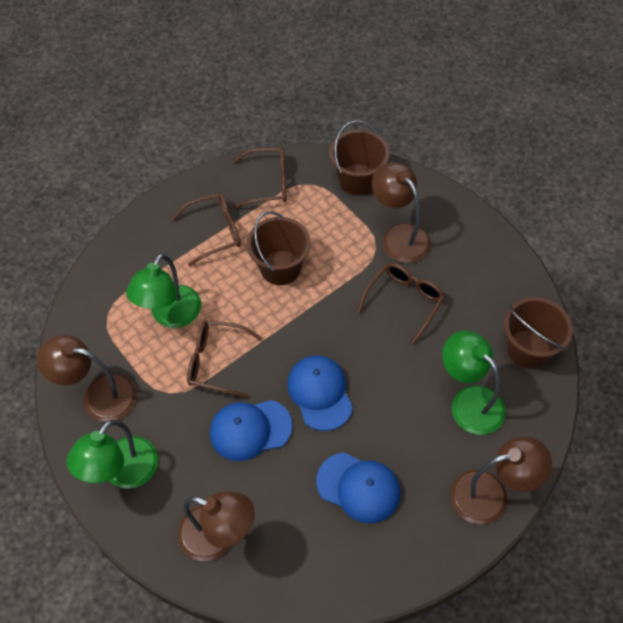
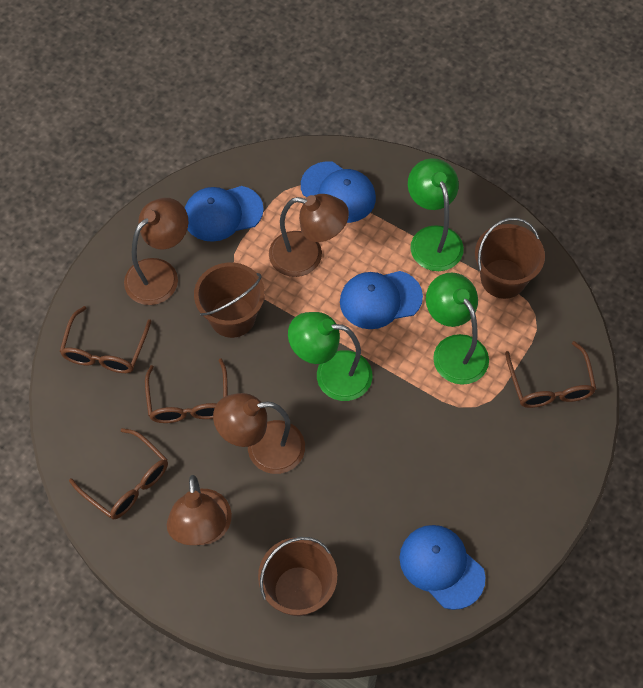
blue cap: [210,400,293,461] [287,355,353,431] [316,452,400,523] = 3 -> [185,186,264,242] [301,161,376,223] [340,271,423,329] [400,525,485,610] = 4

